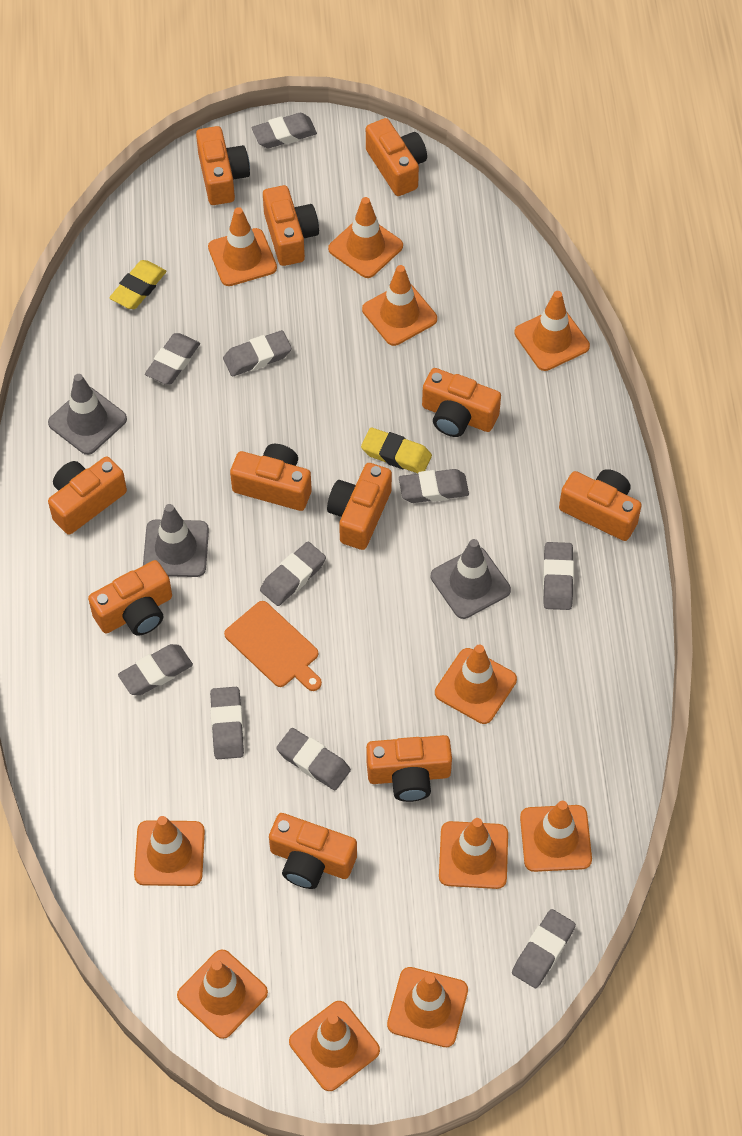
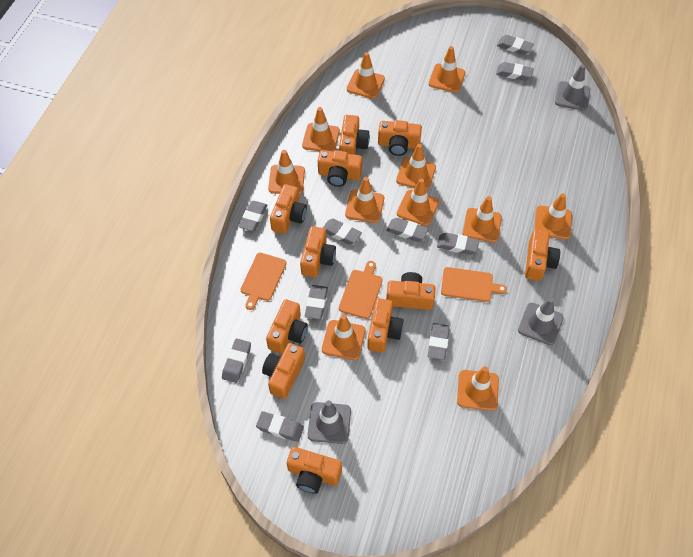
orange cutting board: [224,601,322,691] = 1 -> [240,253,287,310] [339,261,383,319] [441,267,507,302] = 3
yellow eraser: [109,260,166,309] [361,427,432,473] = 2 -> none = 0

